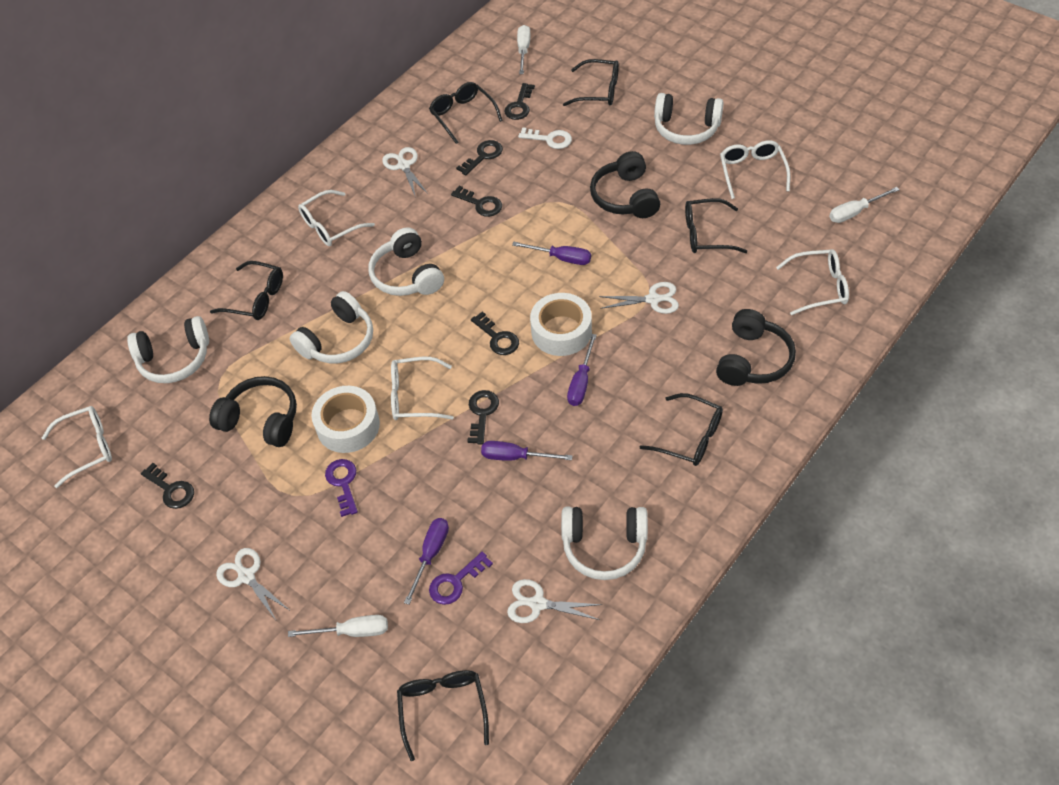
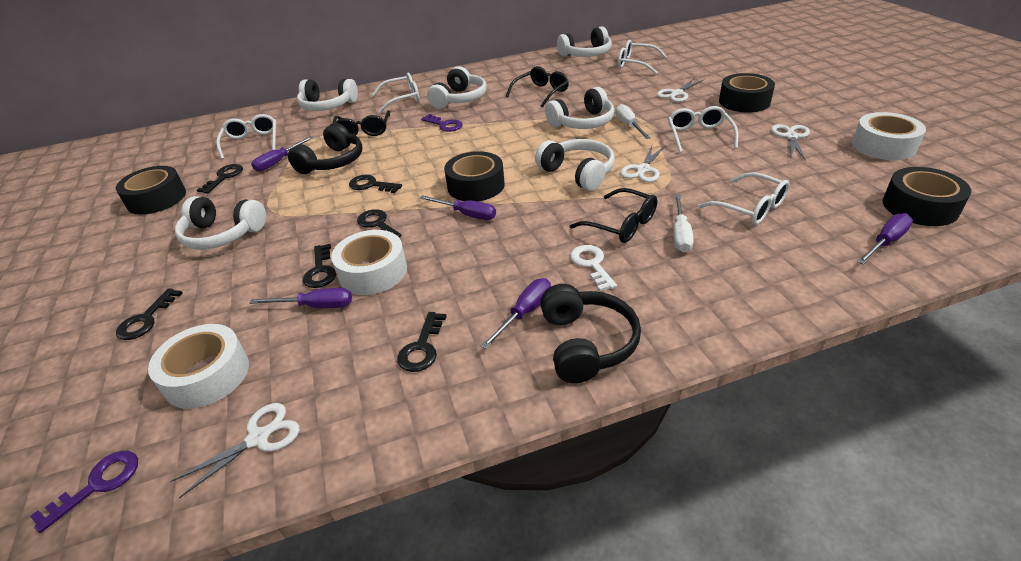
black glasses: [210,261,283,320] [397,670,489,761] [429,82,503,144] [563,59,619,106] [640,393,723,466] [685,198,747,253] = 6 -> [333,110,390,136] [506,66,569,108] [570,188,657,243] = 3
black headphones: [209,376,297,447] [590,151,660,218] [716,309,796,386] = 3 -> [288,123,362,174] [540,284,641,383] = 2
black tape: none = 0 -> [116,166,186,215] [444,151,505,201] [719,73,775,113] [883,167,971,226] = 4
purple screwdriver: [404,518,449,605] [481,441,573,461] [512,242,591,265] [567,334,597,406] = 4 -> [250,288,352,308] [251,136,314,172] [420,195,496,220] [481,278,551,349] [857,213,913,264] = 5
white headphones: [127,316,209,383] [290,291,373,363] [369,227,444,296] [561,507,648,580] [654,93,723,145] = 5 -> [175,196,266,250] [297,79,358,111] [427,66,487,109] [535,139,614,191] [545,87,614,129] [557,26,612,57] = 6
white screwdriver: [288,615,388,637] [517,25,531,74] [829,187,900,223] = 3 -> [615,104,650,139] [673,194,694,252] = 2
white tape: [312,386,380,453] [530,293,592,356] = 2 -> [148,324,249,409] [331,230,407,295] [852,112,926,160] = 3

